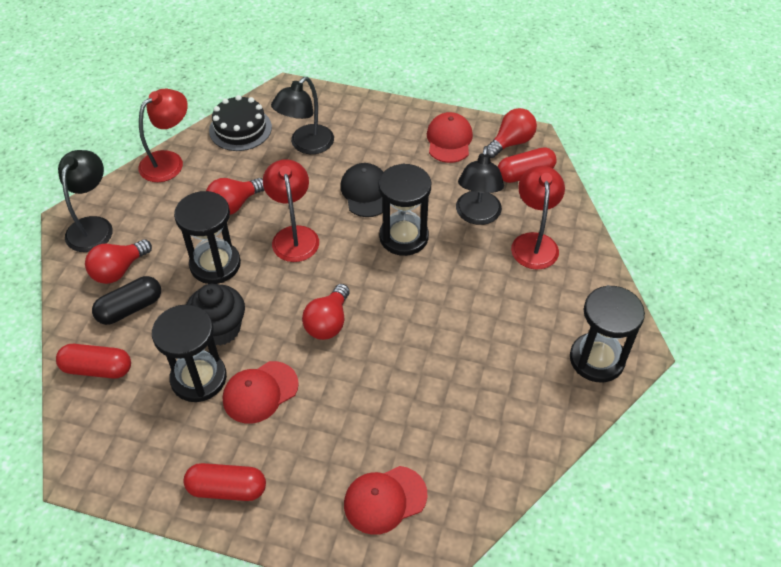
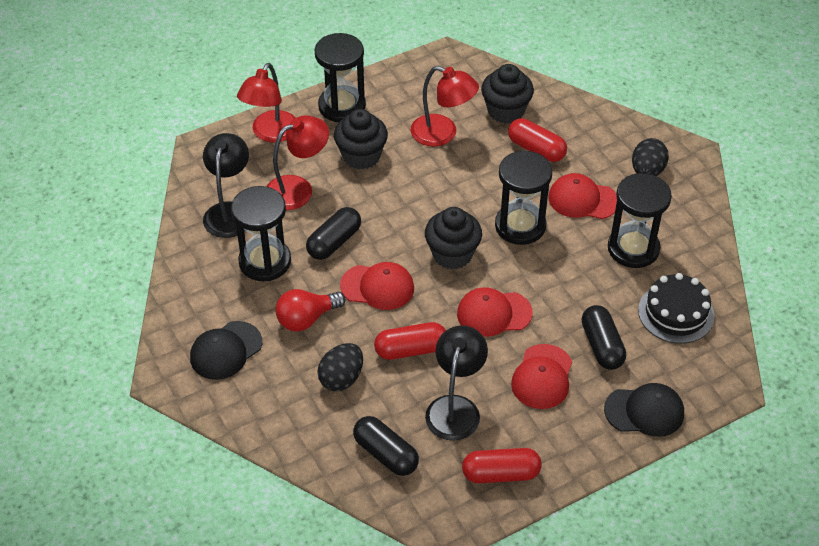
black cap: [340,163,383,217] = 1 -> [190,321,262,380] [604,383,684,437] = 2
black capsule: [92,276,161,325] = 1 -> [306,207,361,260] [353,416,419,476] [582,305,626,370] = 3
black cupcake: [186,284,245,346] = 1 -> [334,109,388,169] [425,207,482,269] [481,64,534,124] = 3
black egg: none = 0 -> [317,343,363,391] [632,138,669,176] = 2
black lamp: [58,150,113,252] [271,77,334,154] [456,146,504,225] = 3 -> [203,133,249,238] [425,325,488,441] = 2
red cap: [223,361,299,424] [344,466,427,535] [427,112,473,163] = 3 -> [340,262,414,310] [457,287,533,337] [511,344,572,409] [548,173,617,219] = 4
red light bulb: [85,239,152,284] [206,178,264,215] [302,284,350,340] [487,108,537,158] = 4 -> [276,289,345,331] = 1

